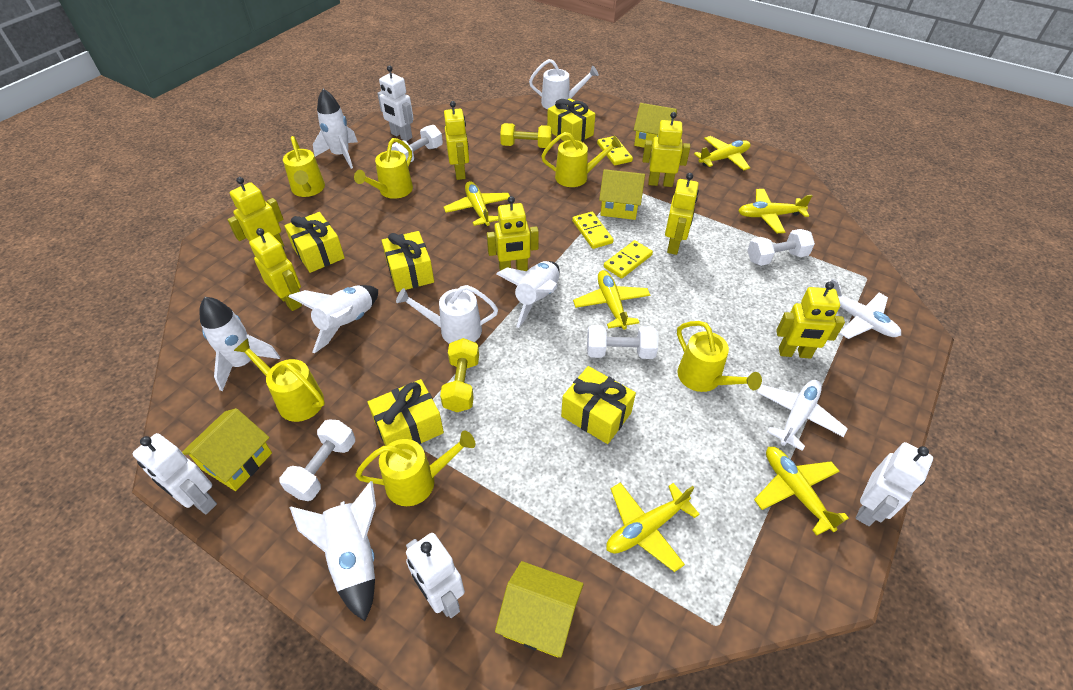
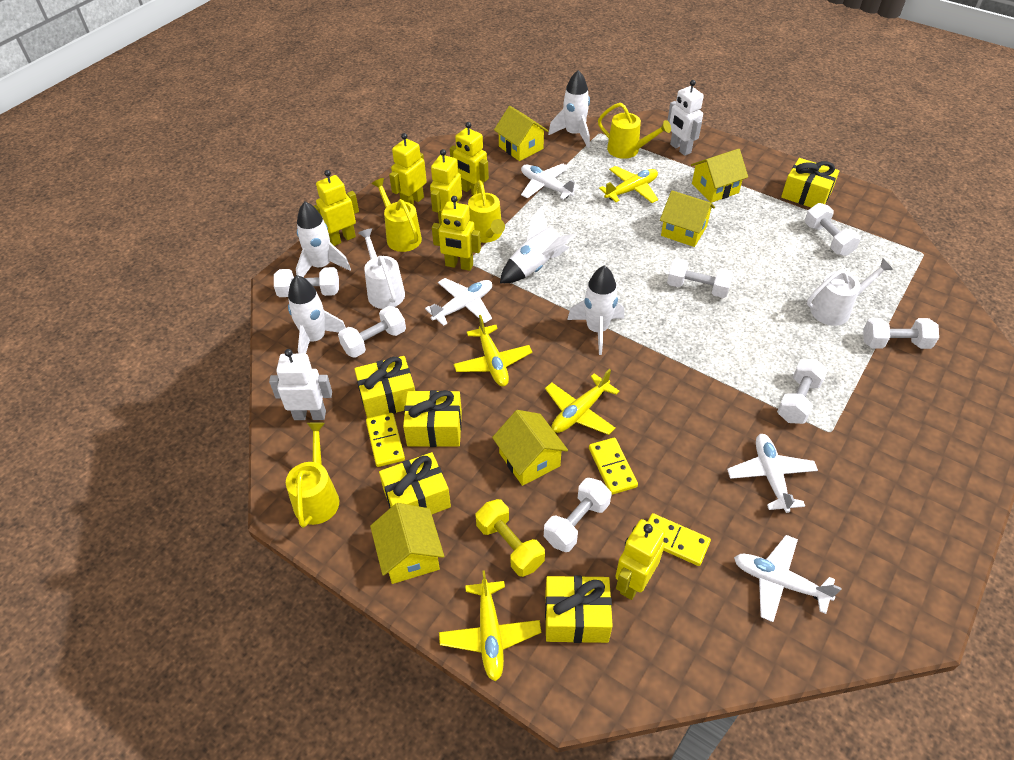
white dumbbell: [280,419,355,501] [391,125,443,163] [587,325,658,359] [747,229,815,266] = 4 -> [274,267,339,297] [338,306,406,358] [544,478,611,552] [667,258,733,298] [777,359,828,424] [805,203,861,256] [863,318,939,349] = 7
white plane: [757,380,848,451] [831,279,901,339] = 2 -> [425,278,492,326] [521,163,580,200] [727,434,818,513] [734,535,842,622] = 4
white robot: [132,433,217,514] [377,65,414,141] [406,533,465,618] [856,442,933,526] = 4 -> [269,349,332,420] [668,80,704,156] = 2
yellow dumbbell: [440,338,479,412] [500,123,552,148] = 2 -> [476,499,545,577] = 1
yellow house: [182,408,272,491] [495,561,584,658] [599,169,645,220] [634,103,677,149] = 4 -> [370,503,444,584] [492,410,568,486] [494,106,548,161] [660,190,715,247] [691,149,748,203] = 5
yellow plane: [444,181,510,226] [573,270,650,330] [606,482,700,572] [694,136,751,171] [738,189,812,233] [754,447,849,536] = 6 -> [439,570,541,681] [454,315,532,386] [545,369,620,435] [599,166,658,203] = 4
yellow robot: [227,177,284,247] [249,228,302,311] [444,101,469,180] [487,196,539,271] [642,112,690,187] [665,173,699,255] [776,282,845,359] = 7 -> [314,170,359,246] [389,133,427,205] [430,149,462,224] [432,196,481,271] [450,122,489,195] [615,519,665,600] = 6
yellow watering can: [234,338,325,422] [283,136,325,197] [354,138,413,199] [355,430,475,506] [541,132,621,187] [677,321,762,392] = 6 -> [286,422,339,528] [371,178,422,252] [468,181,505,243] [598,103,671,159] = 4

